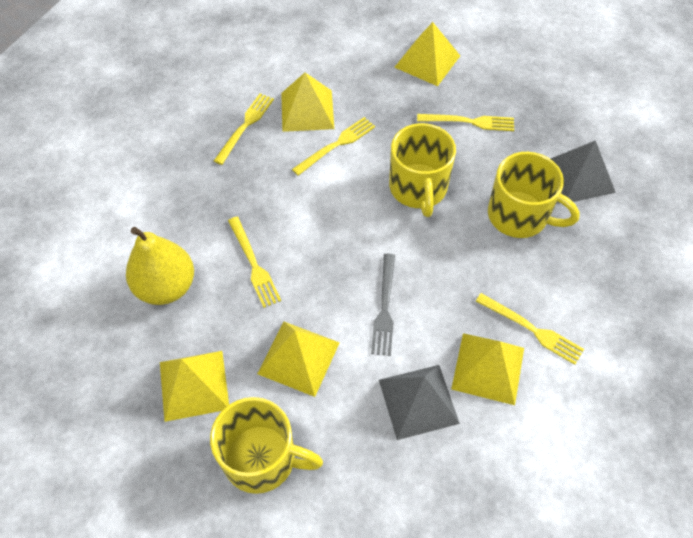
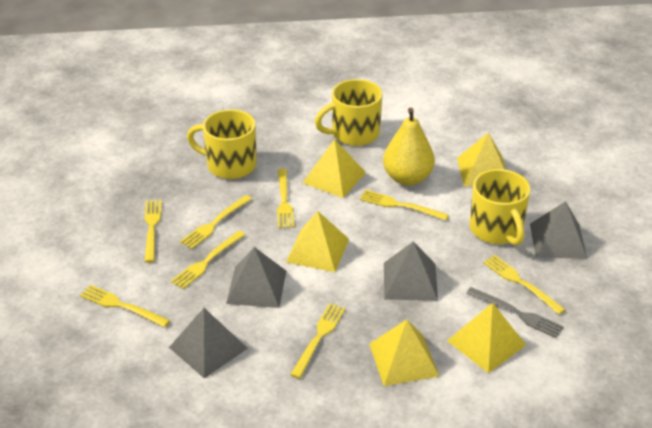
grey pyramid: [379,365,460,440] [551,140,616,202] = 2 -> [169,308,248,378] [226,247,286,308] [384,241,438,301] [530,201,587,259] = 4
yellow fork: [214,93,274,165] [228,217,281,308] [292,117,375,176] [417,114,514,131] [475,293,584,365] = 5 -> [80,285,170,327] [144,200,162,263] [171,231,246,289] [180,195,252,249] [277,168,294,228] [290,303,345,379] [360,190,449,221] [483,255,566,314] = 8

